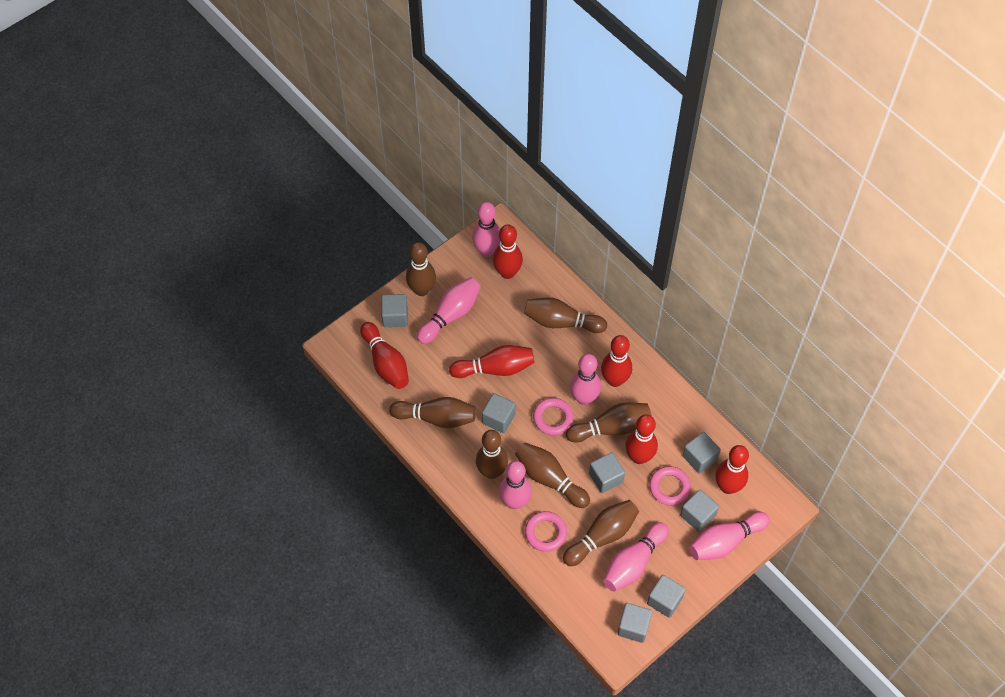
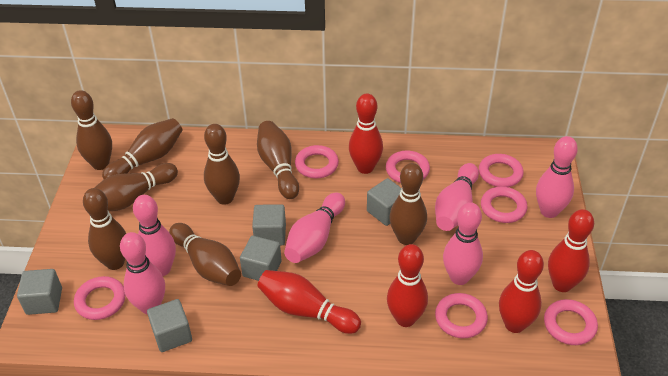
brown bowling pin: [389,397,476,428] [406,242,436,296] [476,430,508,479] [515,442,590,508] [524,297,607,333] [563,500,639,566] [566,402,652,443] = 7 -> [71,90,112,170] [83,188,126,270] [95,163,178,211] [102,118,182,179] [169,223,241,286] [204,124,240,205] [257,121,299,199] [389,163,427,245] = 8
grey cube: [381,294,408,327] [482,393,516,433] [589,452,625,493] [617,603,652,643] [647,575,686,618] [680,489,719,532] [682,432,721,474] = 7 -> [17,269,62,315] [147,299,192,352] [240,236,282,281] [252,204,286,245] [367,178,402,226] = 5
pink ring: [525,511,567,552] [533,398,574,435] [649,466,691,505] = 3 -> [74,276,125,320] [295,145,339,178] [386,150,430,183] [435,293,488,338] [479,154,524,187] [481,187,528,223] [544,299,598,345] = 7
red bowling pin: [360,322,409,389] [449,345,535,378] [493,224,523,279] [601,335,632,387] [625,414,658,464] [715,445,749,494] = 6 -> [257,270,361,334] [349,93,383,174] [387,244,428,327] [499,250,544,333] [548,209,594,292] = 5

